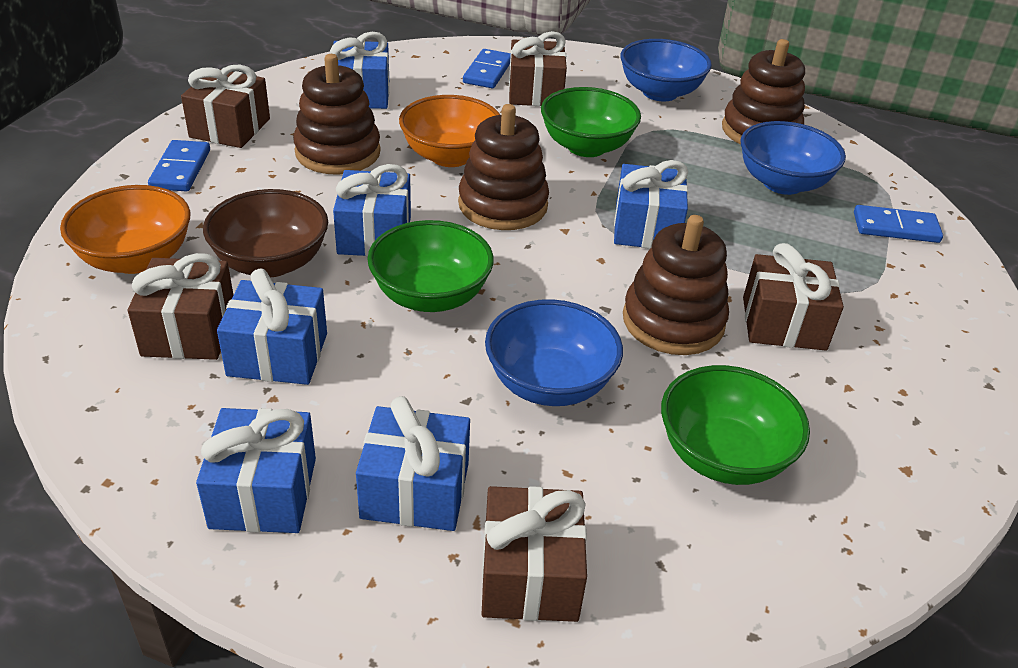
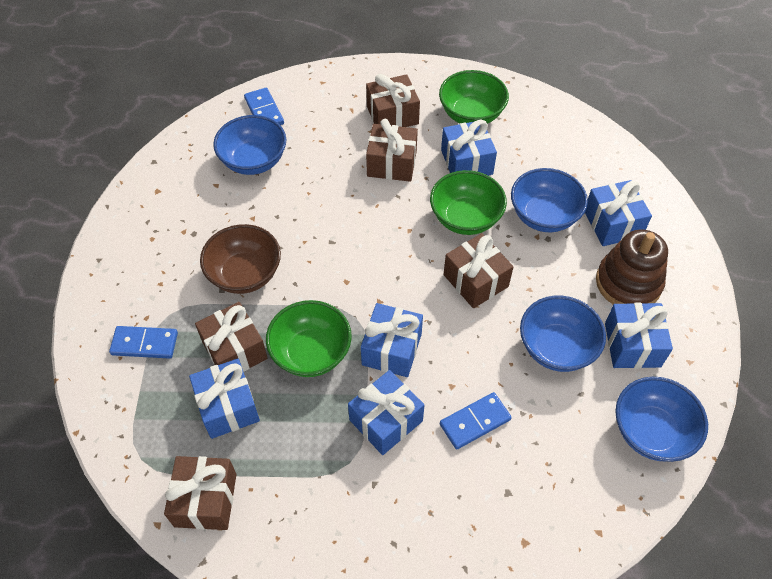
blue bowl: [485,299,623,406] [621,39,712,101] [740,121,846,195] = 3 -> [213,115,286,175] [511,168,588,232] [520,295,606,372] [615,377,708,462] = 4
brown stacking toy: [293,54,381,175] [458,104,549,230] [623,215,729,355] [722,39,805,144] = 4 -> [596,229,668,304] = 1
orange bowl: [60,185,190,274] [399,95,500,167] = 2 -> none = 0

